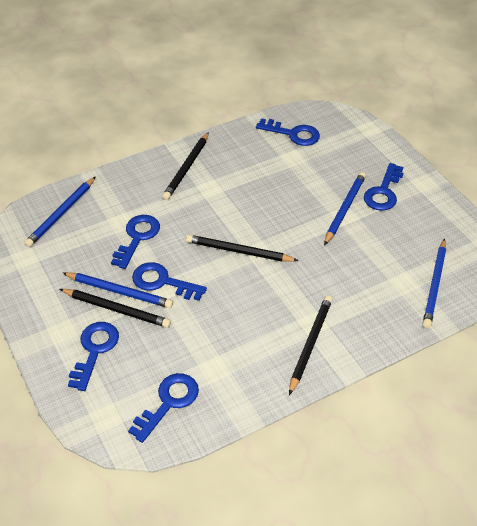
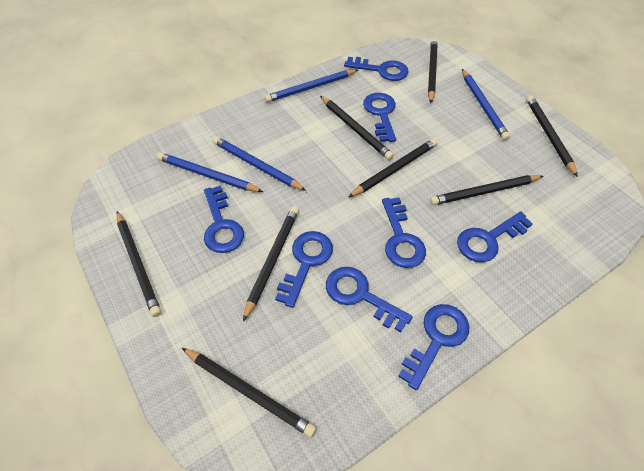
black pencil: [60,289,171,328] [162,132,209,200] [186,235,299,261] [289,296,332,395] = 4 -> [116,211,161,317] [182,348,316,437] [243,206,299,321] [320,96,394,160] [348,138,437,197] [428,39,438,103] [430,175,543,205] [526,95,578,177] = 8
blue key: [68,322,119,391] [111,215,160,269] [128,373,199,443] [132,262,207,301] [256,118,320,146] [364,163,403,211] = 6 -> [204,186,244,253] [275,231,333,308] [326,267,413,332] [344,57,409,81] [363,93,396,142] [382,197,426,268] [398,304,469,390] [457,211,533,262] = 8

